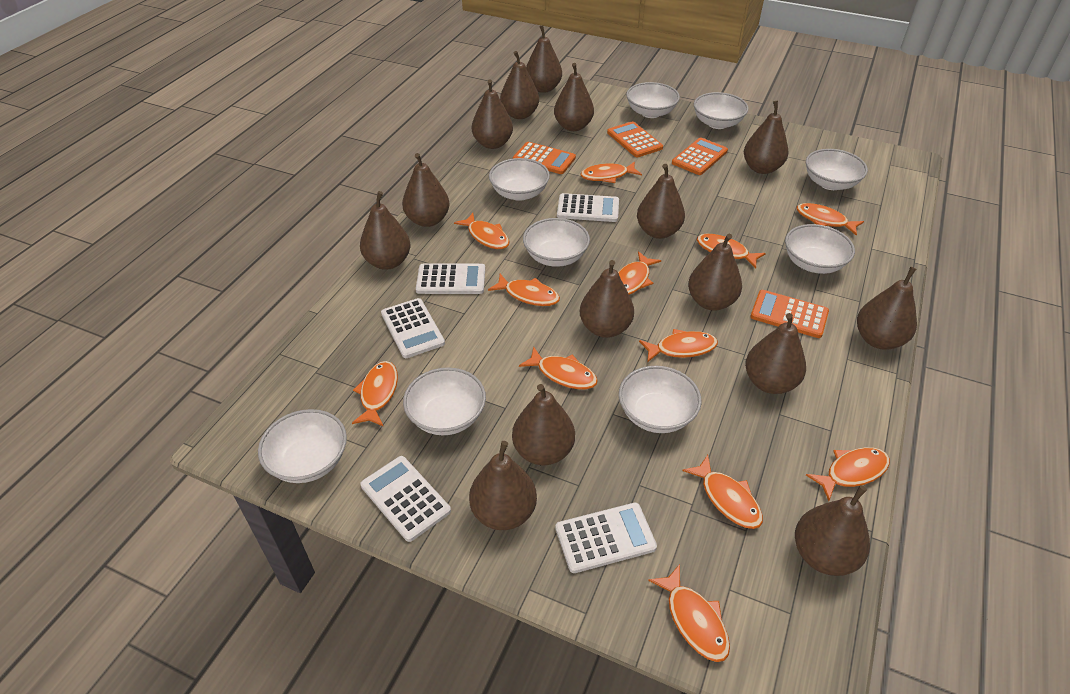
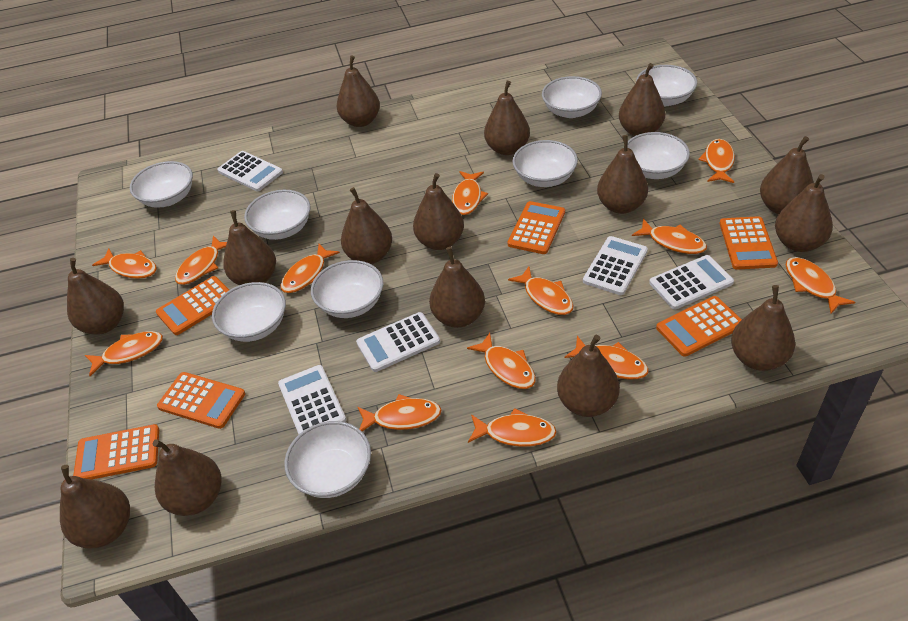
orange calculator: [513,142,576,174] [607,121,663,158] [672,138,728,175] [750,290,829,338] = 4 -> [73,424,159,480] [156,276,229,335] [157,372,245,429] [508,201,565,254] [656,296,742,357] [720,216,778,269] = 6
orange fish: [352,361,398,426] [454,213,509,249] [488,274,560,306] [519,346,598,389] [581,162,642,183] [618,251,661,295] [639,329,718,363] [648,564,730,662] [682,455,763,529] [697,234,766,269] [797,203,864,236] [806,447,890,501] = 12 -> [85,331,163,376] [92,248,157,279] [175,236,227,285] [280,244,340,293] [358,394,441,431] [452,171,488,215] [467,333,536,389] [468,408,556,447] [508,266,573,315] [565,336,649,380] [632,219,707,254] [698,139,735,183] [786,257,855,314] = 13

